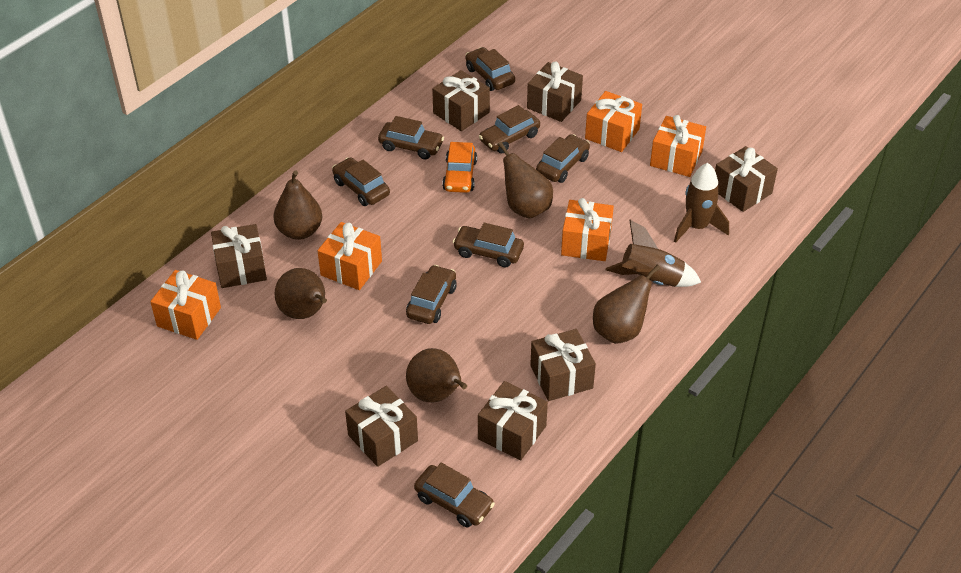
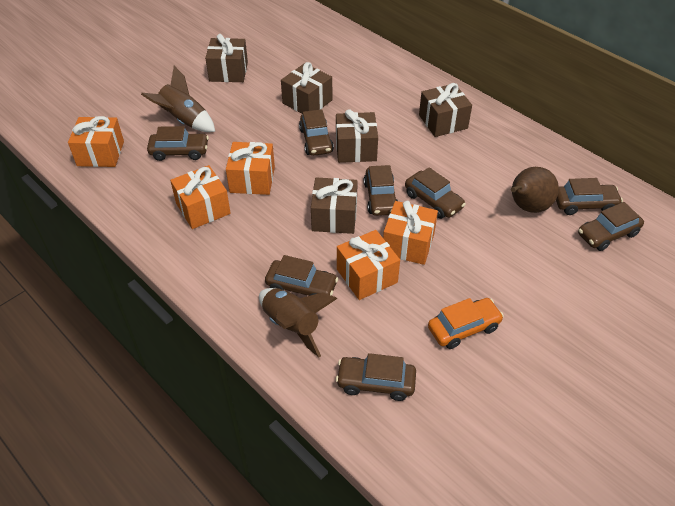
brown gift: [211,224,267,288] [345,386,418,467] [432,70,490,131] [478,381,548,460] [527,62,583,122] [530,329,596,401] [715,146,778,212] = 7 -> [205,34,248,82] [281,62,332,114] [311,177,358,234] [336,109,378,163] [419,83,472,137] = 5
brown pear: [273,171,322,240] [274,268,327,319] [406,348,467,403] [497,142,553,219] [593,265,661,344] = 5 -> [511,167,559,213] = 1

